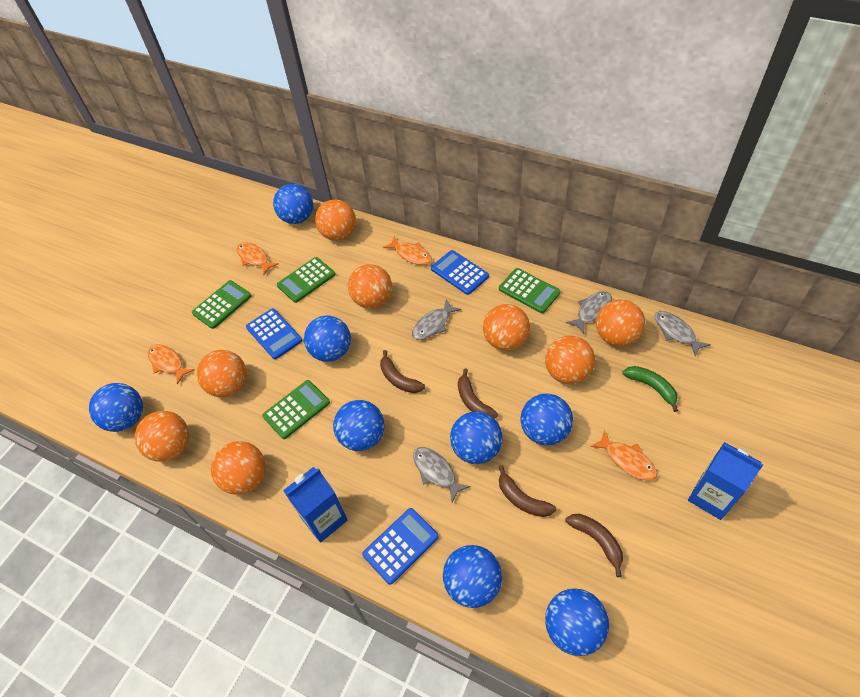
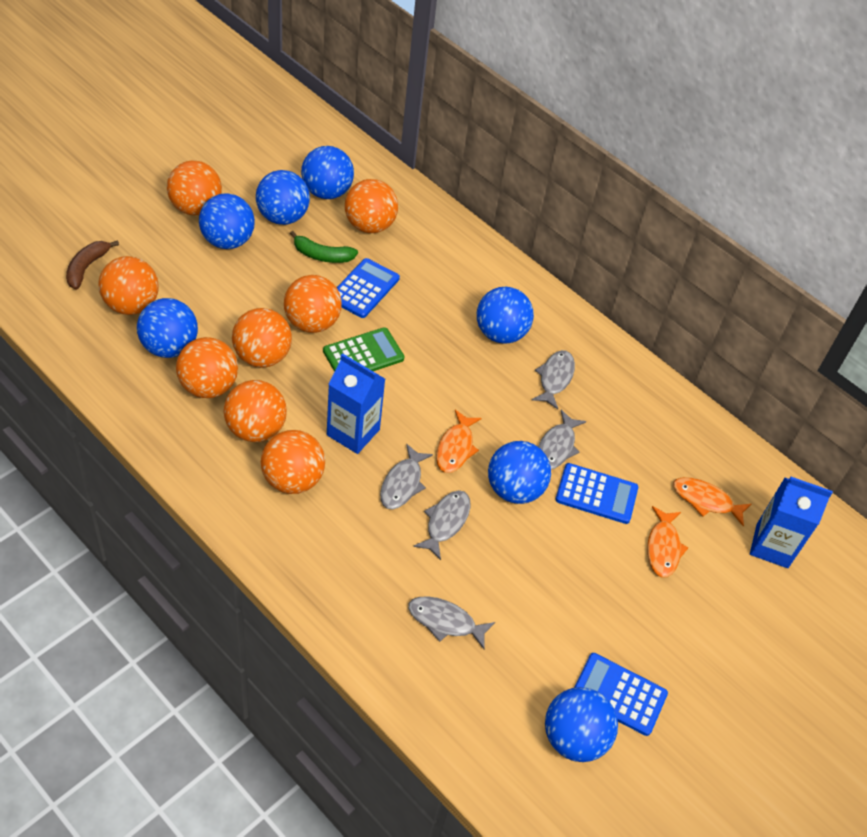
blue ball: [89,383,143,432] [273,184,313,224] [304,315,351,362] [333,400,385,451] [443,545,502,608] [450,411,503,464] [521,394,573,446] [545,588,609,656] = 8 -> [137,298,198,358] [199,193,255,249] [256,170,310,225] [301,146,354,199] [477,287,534,344] [488,441,551,504] [545,687,618,762] = 7
brown banana: [380,350,425,393] [458,368,498,419] [499,465,556,517] [565,514,623,577] = 4 -> [66,240,119,290] = 1
green calculator: [192,280,251,329] [262,380,330,439] [277,257,335,303] [499,268,561,313] = 4 -> [323,327,404,372] = 1
grey fish: [412,299,461,340] [413,447,470,503] [566,291,612,334] [655,311,711,356] = 4 -> [380,444,433,510] [408,596,495,649] [413,490,470,560] [532,350,575,409] [538,410,586,469] = 5
orange fish: [147,344,194,385] [237,242,279,275] [383,236,432,265] [590,430,657,481] = 4 -> [436,410,482,473] [647,506,688,578] [673,477,751,526] = 3

